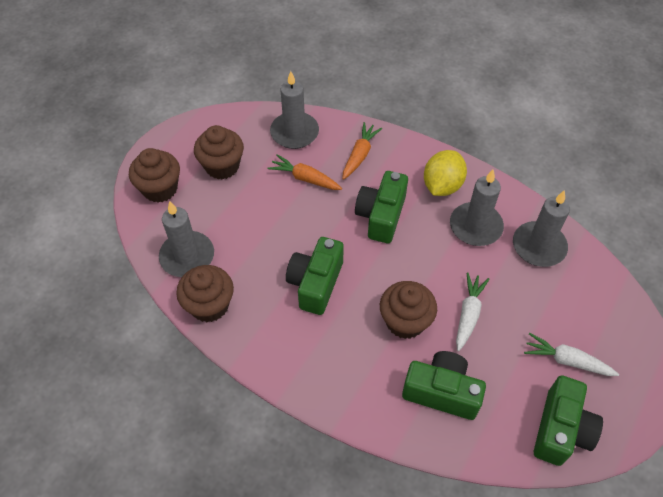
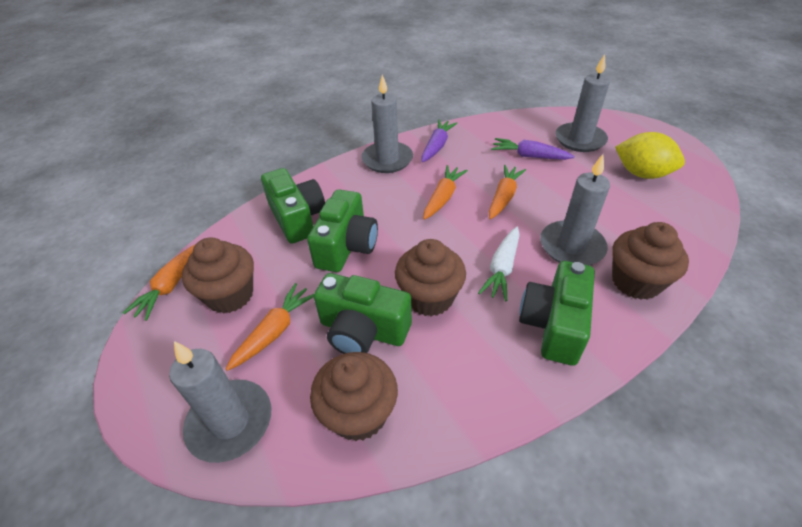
orange carrot: [268,154,342,190] [342,122,382,180] = 2 -> [123,244,196,321] [226,283,314,371] [423,165,468,220] [489,165,526,219] = 4
purple carrot: none = 0 -> [422,120,457,162] [491,138,575,160] = 2
white carrot: [456,273,489,351] [524,333,619,376] = 2 -> [478,227,520,301] = 1

